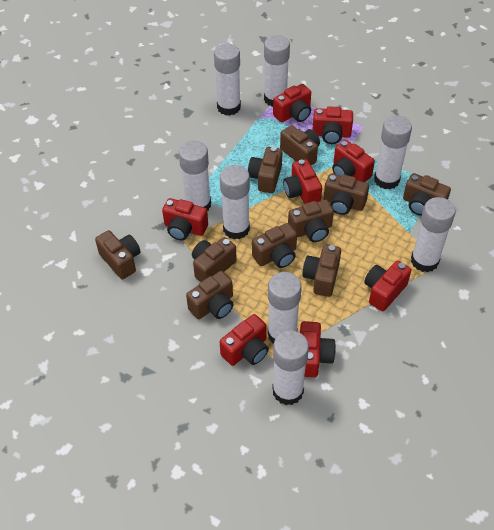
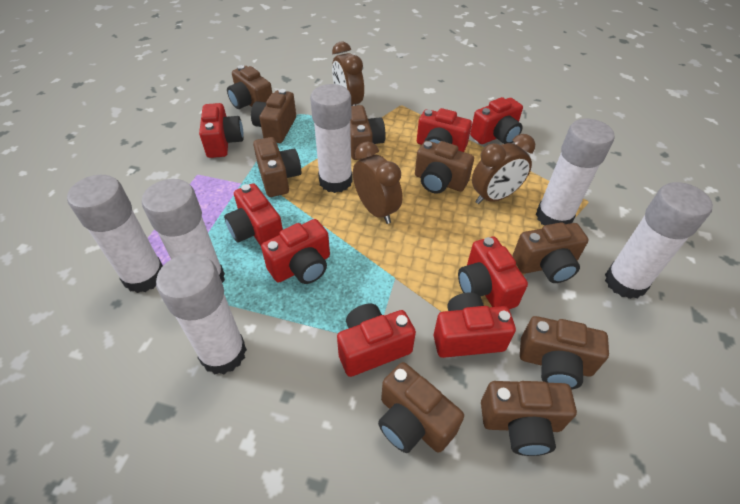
brown camera: [95,230,140,279] [186,271,234,319] [192,237,237,282] [248,147,282,193] [252,223,297,268] [280,125,320,166] [288,200,334,242] [302,244,341,297] [324,173,369,215] [403,173,451,216] = 10 -> [227,65,272,109] [251,89,296,143] [253,137,301,197] [350,105,386,160] [378,362,464,453] [415,141,474,193] [481,381,577,456] [513,222,589,283] [520,316,609,390] = 9
brown clock: none = 0 -> [332,42,364,106] [353,142,402,224] [472,134,535,204] = 3
white glue stick: [179,141,211,211] [214,44,241,116] [220,165,250,240] [264,35,290,107] [267,272,302,344] [272,330,309,405] [374,115,412,189] [411,197,456,272] = 8 -> [67,175,163,293] [142,179,225,283] [156,253,247,374] [310,84,353,193] [536,119,615,225] [605,182,713,299] = 6

